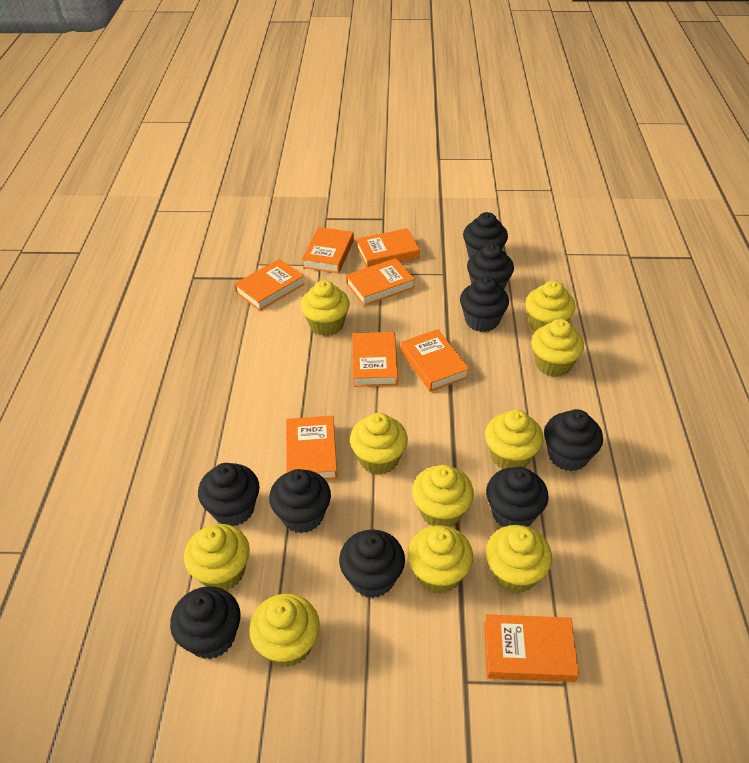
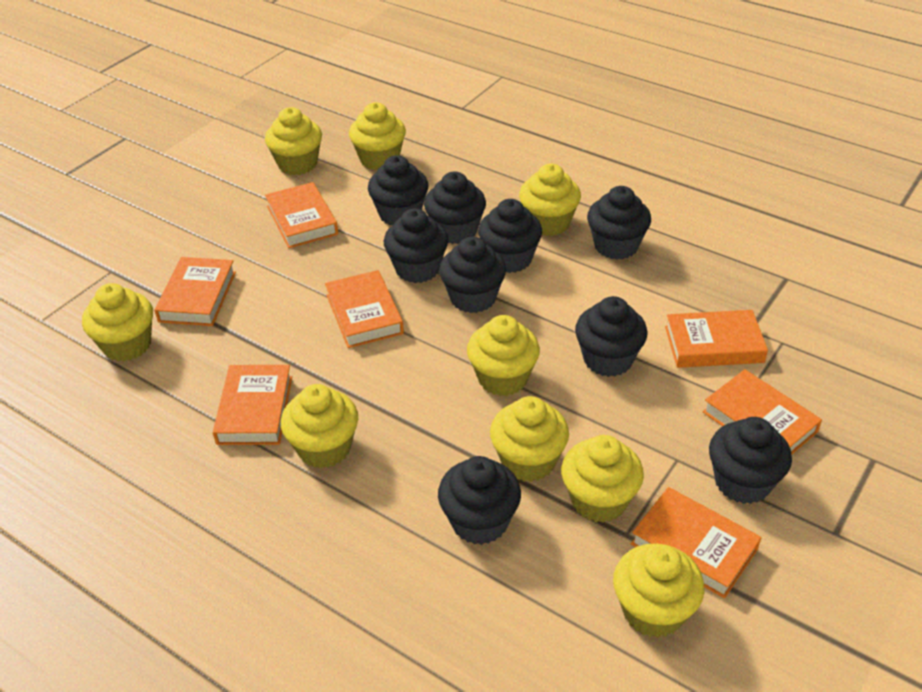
orange book: [234,259,305,311] [286,416,337,480] [302,227,354,273] [346,258,415,306] [352,332,398,387] [356,228,420,268] [400,329,469,392] [484,614,579,682] = 8 -> [154,257,236,326] [213,365,292,445] [265,182,338,248] [325,270,404,348] [631,487,761,598] [665,310,768,368] [702,369,822,455] = 7
yellow cupcake: [184,524,250,590] [249,594,320,667] [301,280,350,336] [350,413,408,475] [407,525,473,594] [412,465,474,527] [485,410,544,469] [486,525,552,593] [525,280,576,332] [531,319,584,377] = 10 -> [82,283,153,362] [265,107,322,175] [281,384,358,468] [349,102,406,170] [467,315,540,396] [490,396,569,482] [519,164,581,236] [561,435,644,523] [613,543,704,638] = 9

